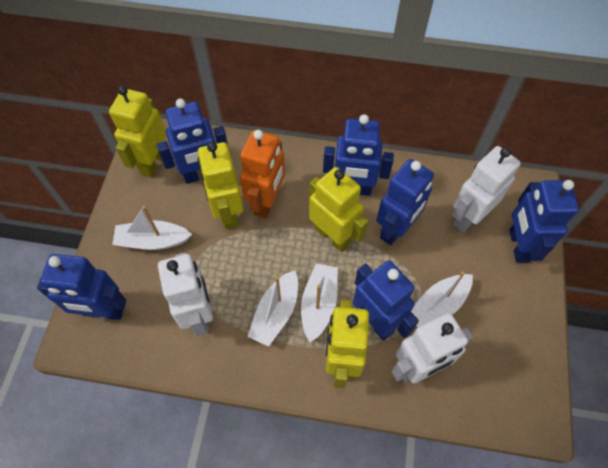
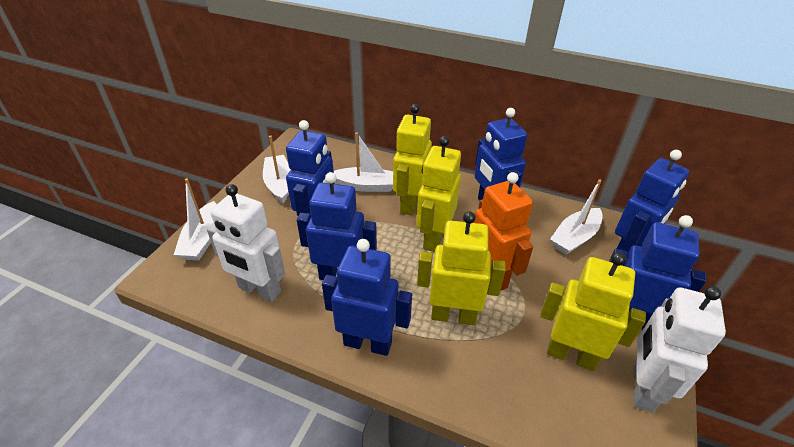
white robot: [158,252,213,336] [392,313,473,383] [452,146,521,232] = 3 -> [207,184,285,302] [633,286,726,412] = 2

